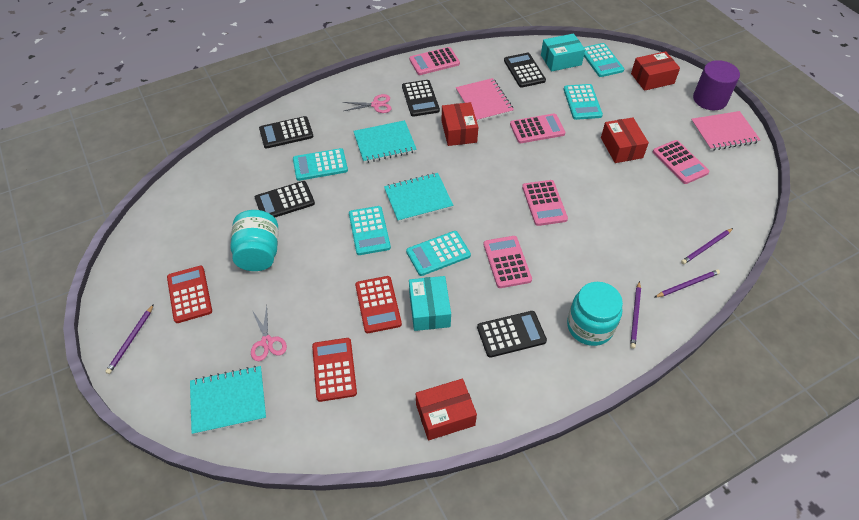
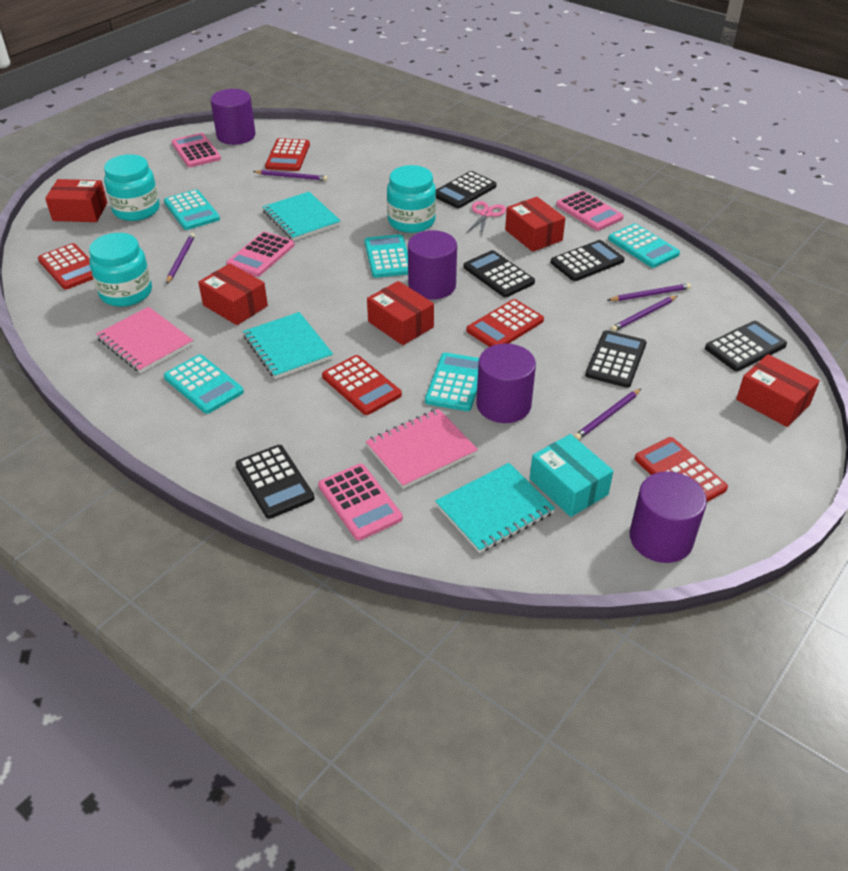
black calculator: [255,181,315,217] [259,116,313,149] [402,80,440,117] [477,311,547,358] [504,53,546,88] = 5 -> [235,445,314,519] [436,171,497,208] [464,250,535,297] [551,240,625,281] [585,330,647,388] [705,321,787,371] = 6
pink calculator: [409,47,460,75] [483,236,532,288] [510,113,565,143] [522,180,568,226] [653,140,710,184] = 5 -> [172,133,221,167] [226,231,295,277] [318,464,403,541] [556,190,624,231] = 4
pink scissors: [251,306,287,361] [343,94,391,113] = 2 -> [466,201,506,237] = 1
purple cylinder: [693,60,740,110] = 1 -> [211,89,255,145] [408,230,457,300] [476,343,536,423] [629,471,707,563] = 4
purple pencil: [105,304,154,374] [630,281,641,349] [655,269,720,297] [681,228,733,264] = 4 -> [166,233,195,284] [253,170,328,181] [574,389,641,440] [608,283,691,301] [611,296,677,332] = 5
red box: [416,379,477,440] [442,102,478,146] [601,117,649,163] [631,51,680,91] = 4 -> [45,179,108,222] [198,263,268,325] [367,281,434,345] [505,197,565,252] [736,354,820,427] = 5
red calculator: [167,266,212,323] [312,338,357,402] [355,276,402,333] = 3 -> [38,243,93,290] [265,138,310,171] [322,355,402,415] [466,299,544,347] [635,437,728,502] = 5
turquoise box: [409,276,451,331] [541,33,585,72] = 2 -> [530,434,613,517] = 1
turquoise jar: [230,210,278,271] [567,282,623,346] = 2 -> [89,233,152,307] [104,154,160,221] [387,165,436,233] = 3

